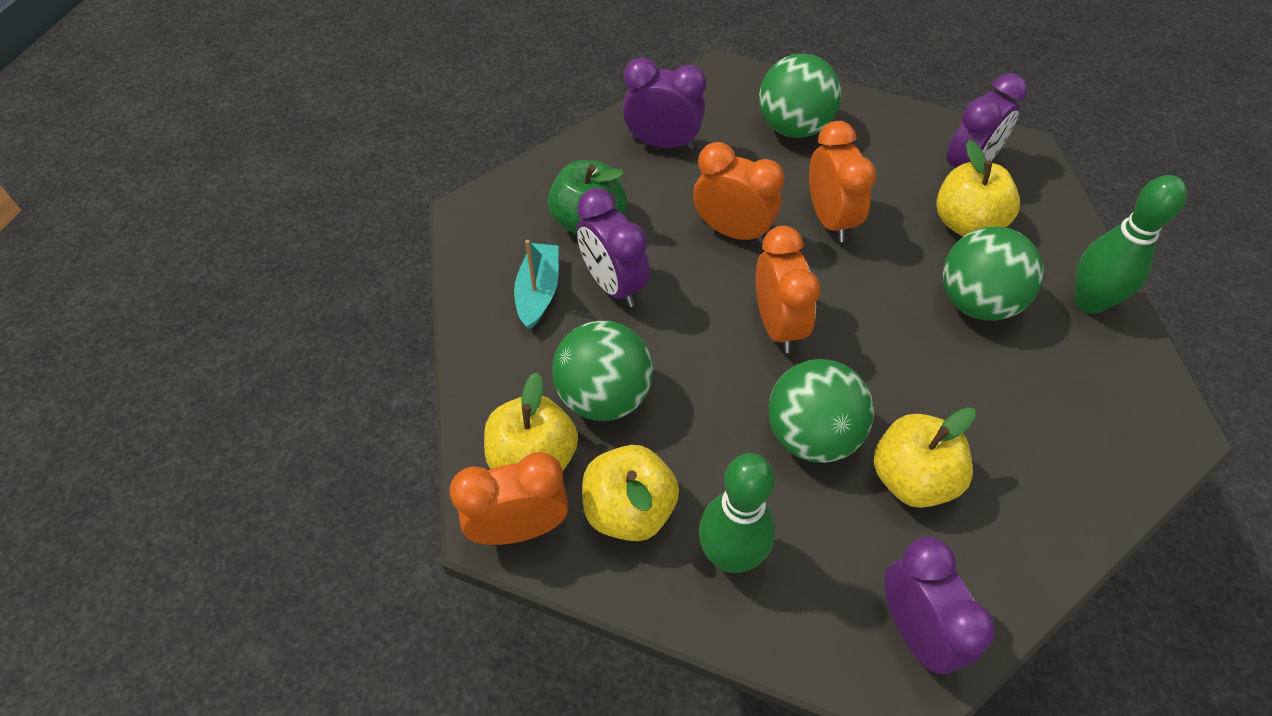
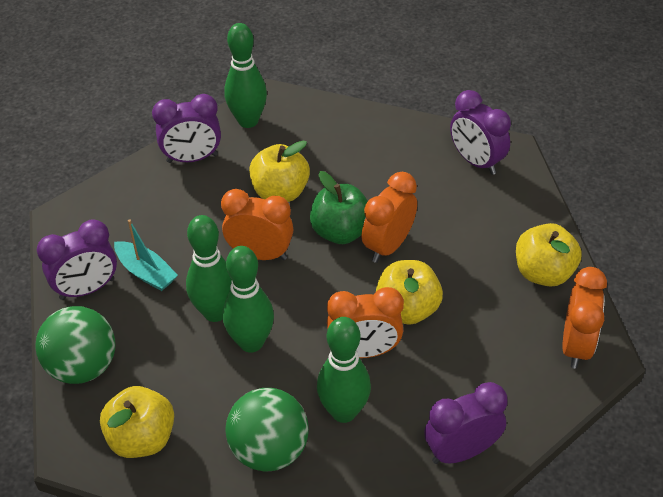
green ball: [552,321,653,421] [759,53,841,138] [768,359,874,463] [943,227,1043,321] = 4 -> [35,306,116,384] [225,388,308,472] = 2
green bowling pin: [699,453,775,573] [1074,175,1187,314] = 2 -> [186,215,232,322] [223,246,274,353] [224,23,267,128] [317,317,371,423] = 4

